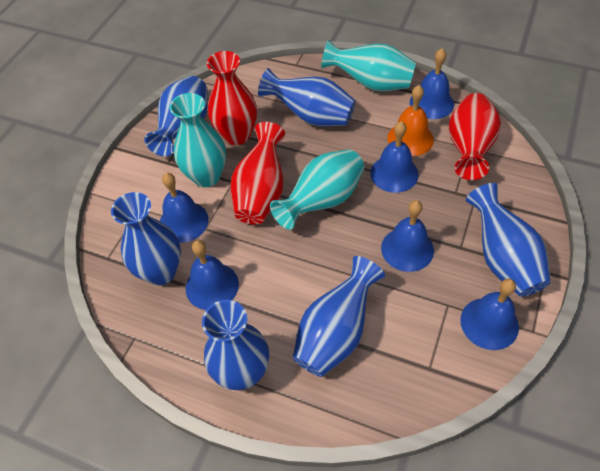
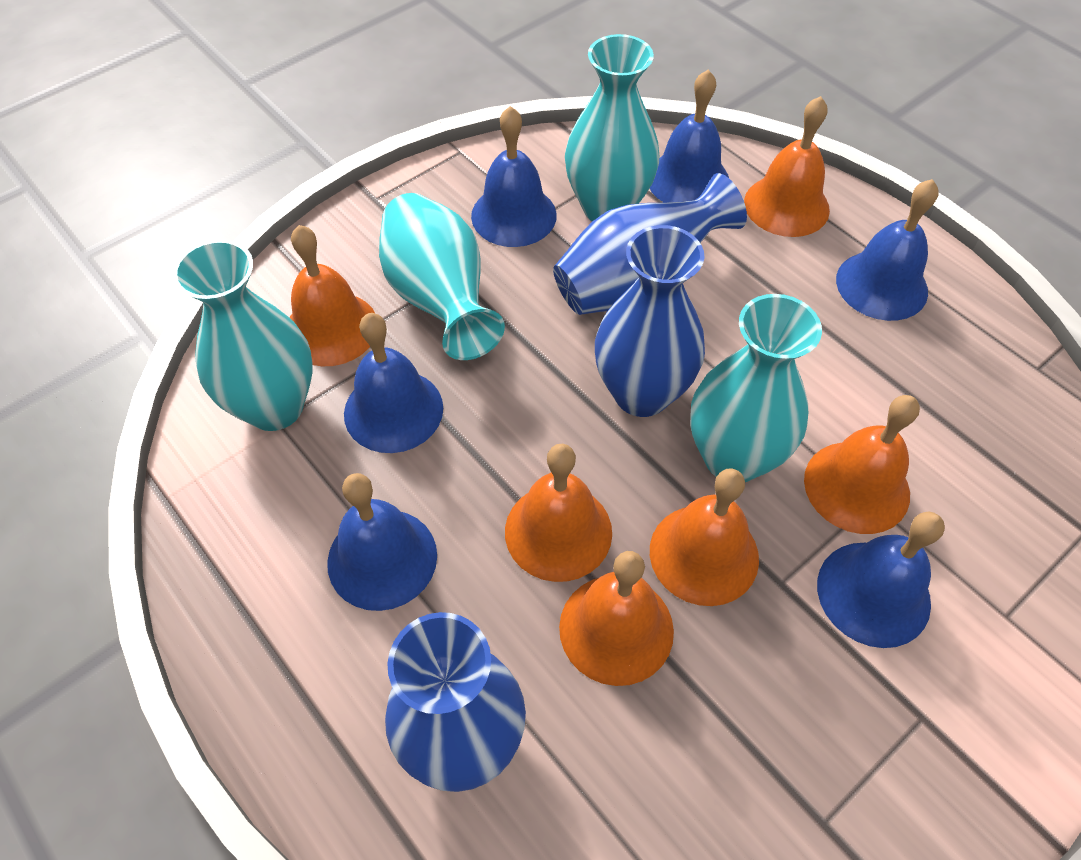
blue vase: [111,192,181,285] [145,76,208,157] [202,300,269,390] [258,68,355,126] [292,256,385,377] [466,183,551,297] = 6 -> [385,612,526,792] [553,173,747,315] [595,225,705,417] = 3
orange bell: [387,85,434,156] = 1 -> [289,225,375,366] [505,444,612,582] [559,551,674,686] [650,469,759,606] [744,96,830,237] [804,395,920,534] = 6
red vase: [207,51,257,145] [230,122,285,225] [449,93,501,180] = 3 -> none = 0
turquoise vase: [170,93,226,187] [270,149,364,230] [321,40,416,92] = 3 -> [173,239,313,431] [379,193,505,360] [565,34,659,221] [690,294,822,482] = 4

